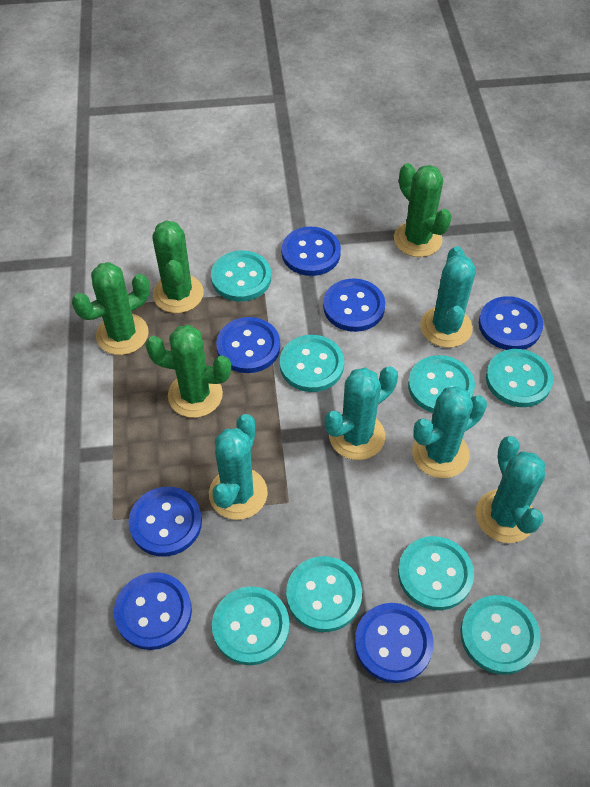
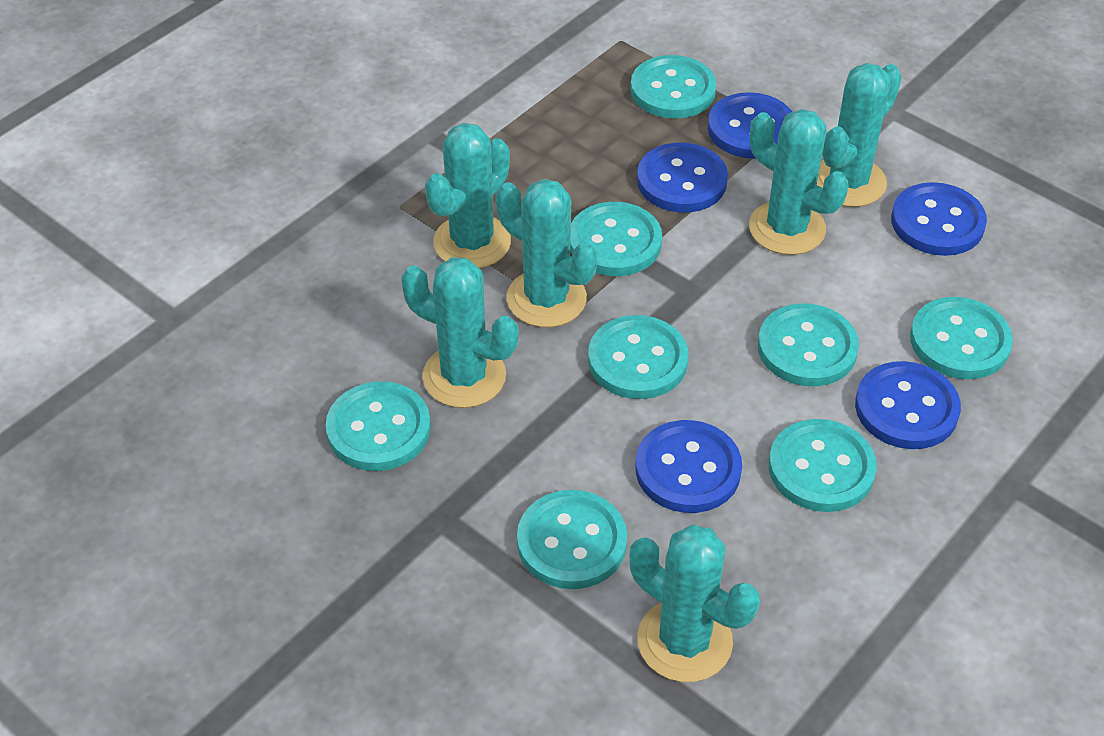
blue button: [114,572,192,650] [128,487,202,556] [216,317,280,373] [282,227,341,276] [323,278,385,332] [355,603,434,683] [479,296,543,350] = 7 -> [635,420,742,513] [637,142,728,213] [708,92,792,159] [855,361,961,449] [891,182,987,256] = 5
green cactus: [72,262,150,355] [146,325,231,418] [152,221,204,313] [394,163,452,257] = 4 -> none = 0
turquoise cactus: [209,414,268,520] [325,366,398,460] [412,386,487,478] [420,246,476,348] [476,436,545,543] = 5 -> [401,257,519,408] [425,123,511,268] [496,179,597,327] [630,525,760,682] [749,109,848,255] [817,63,902,207] = 6

